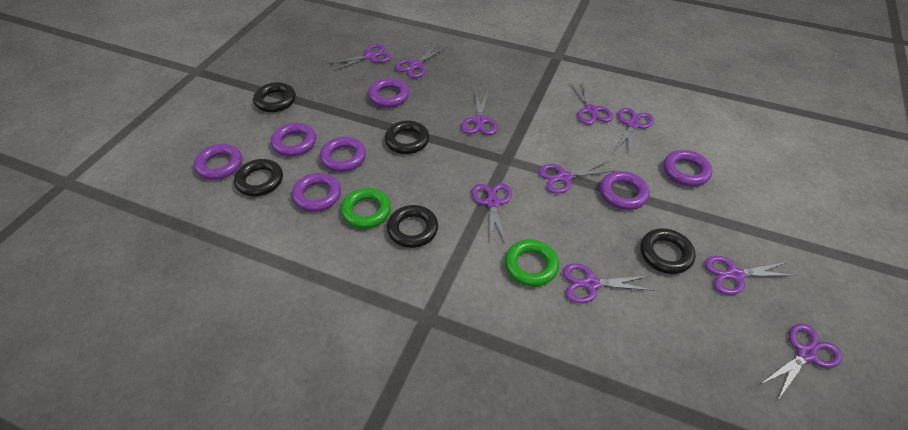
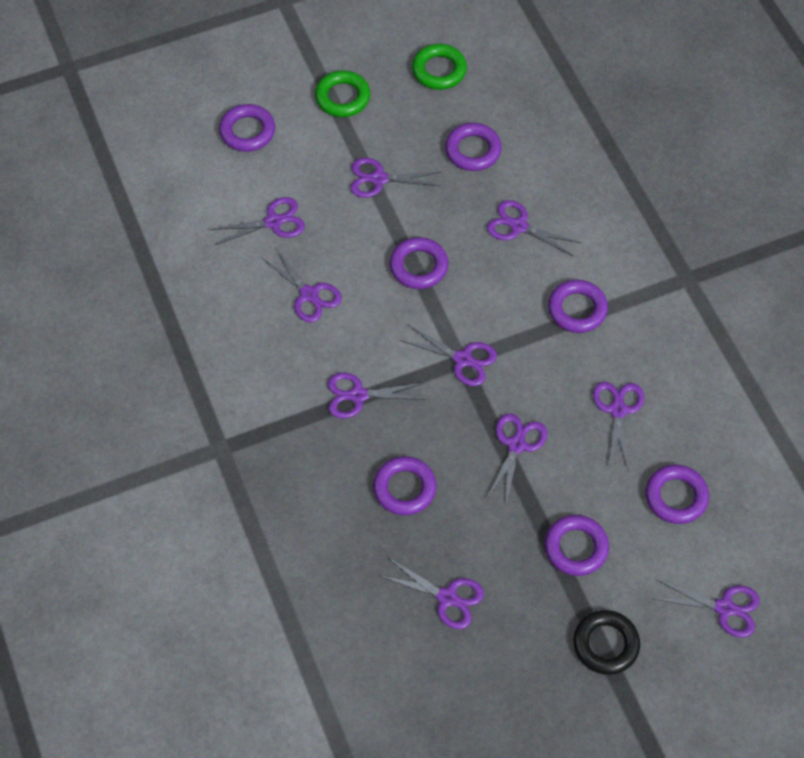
black ring: [234,159,283,197] [253,82,296,112] [385,120,429,154] [387,205,438,248] [640,228,696,274] = 5 -> [573,610,640,675] = 1

